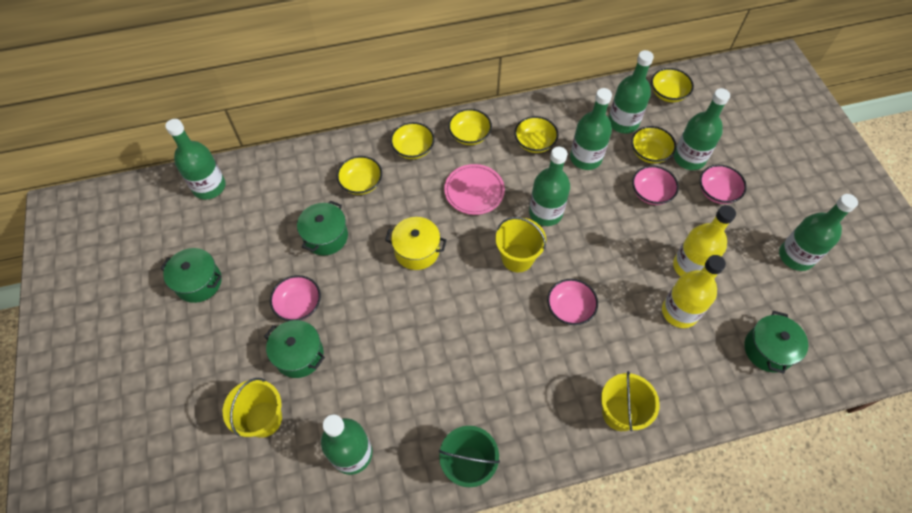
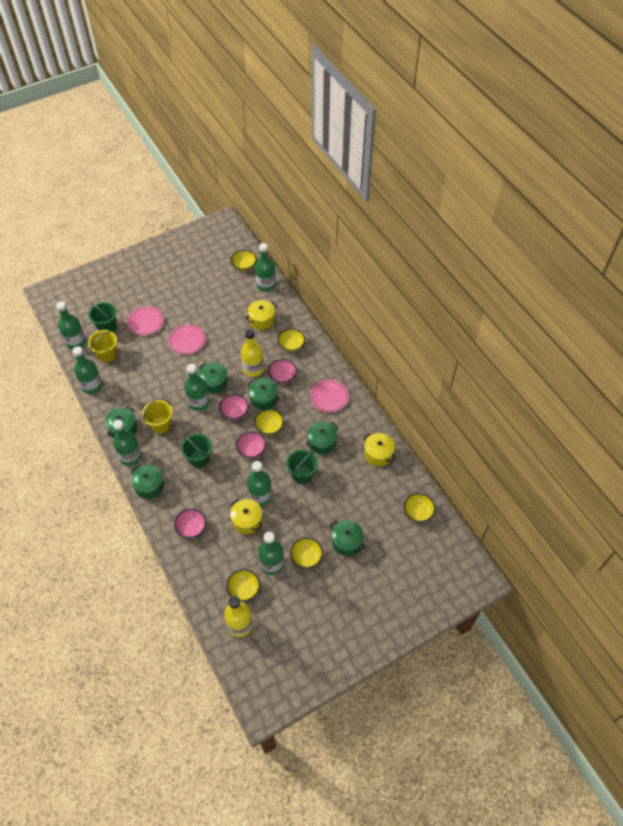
green bucket: [439,426,500,487] = 1 -> [88,302,117,331] [181,434,212,468] [286,449,318,484] = 3
green pot: [160,248,222,303] [264,320,325,378] [297,200,348,256] [744,311,808,374] = 4 -> [105,406,137,438] [131,465,164,499] [198,362,228,394] [247,378,280,410] [306,421,339,454] [330,520,365,556] = 6
pink plate: [444,164,505,215] = 1 -> [127,307,164,335] [168,325,205,354] [310,380,349,412] = 3
yellow bucket: [223,378,282,438] [496,217,546,272] [601,371,660,431] = 3 -> [88,330,117,362] [142,399,173,434] = 2
yellow pot: [385,217,447,270] = 1 -> [230,499,262,534] [245,300,277,330] [363,433,396,466] = 3

